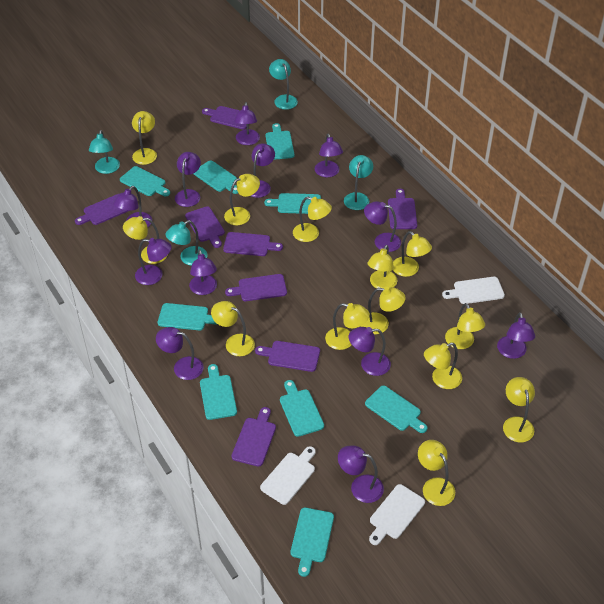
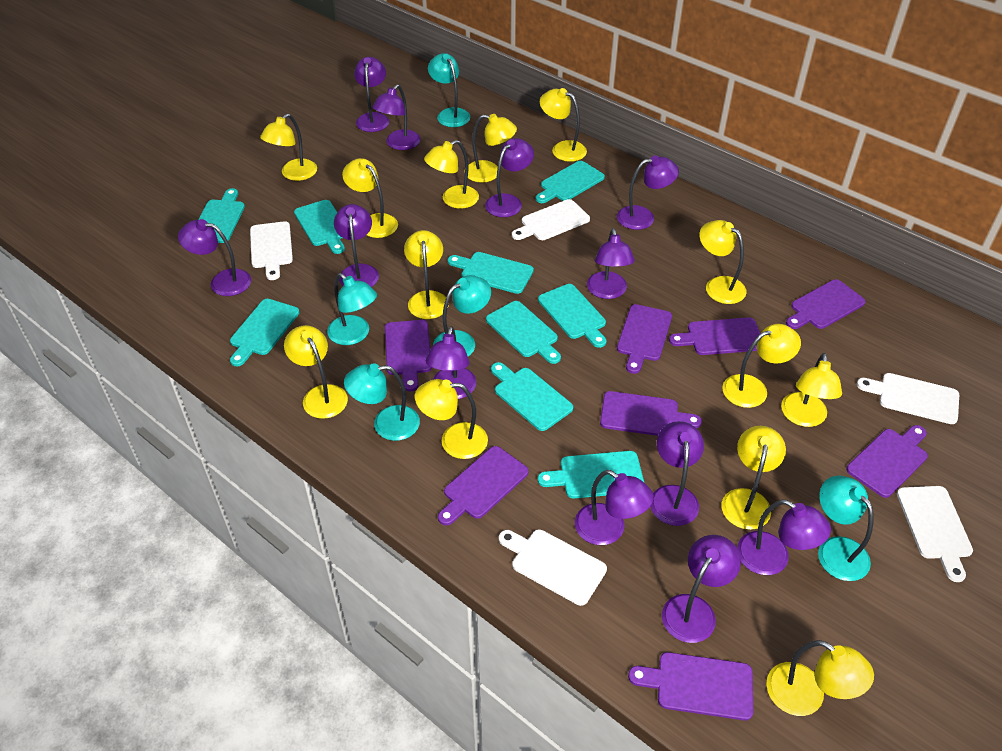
turquoise lamp: [89,130,120,174] [165,220,208,266] [269,59,298,110] [344,155,373,210] = 4 -> [327,273,377,345] [344,363,420,441] [428,53,470,127] [433,275,491,357] [818,475,874,581] = 5
white cutting board: [260,446,316,505] [369,484,425,545] [442,277,505,304] = 3 -> [250,221,293,280] [499,530,607,606] [512,199,590,240] [857,373,959,424] [897,486,973,582] = 5

